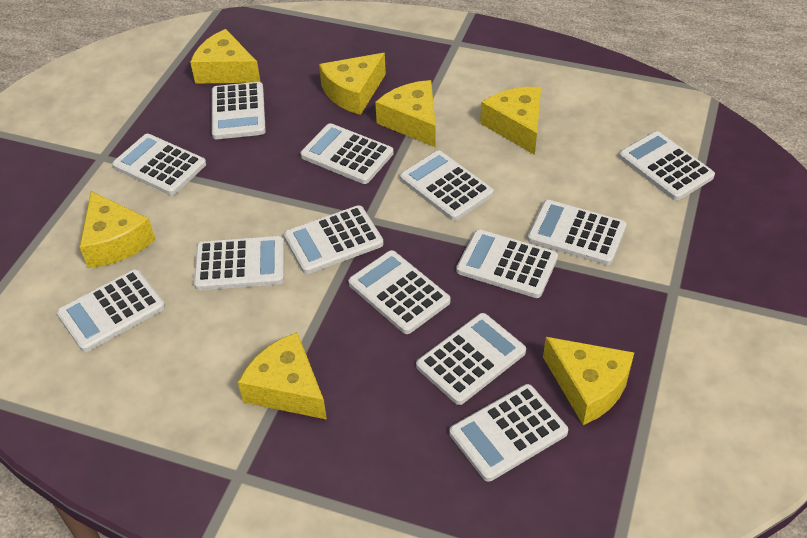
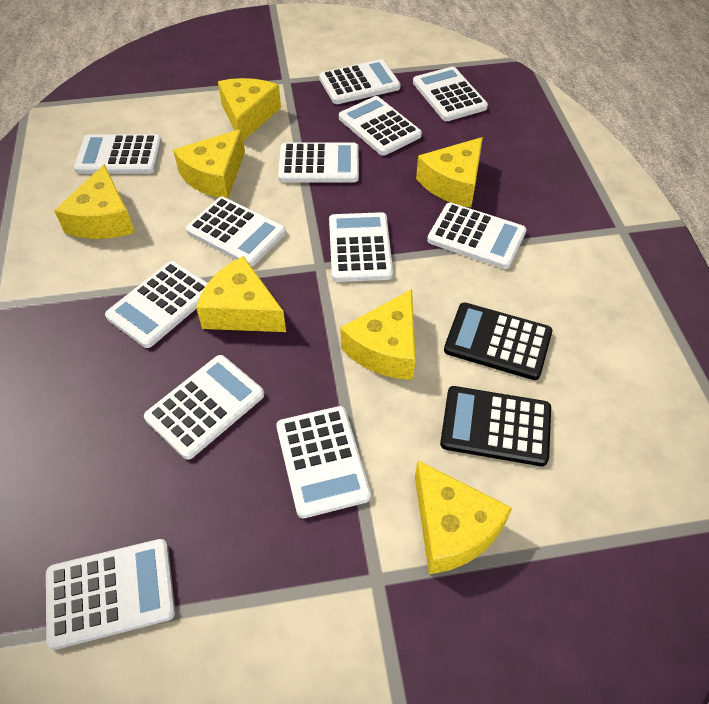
black calculator: none = 0 -> [440,386,551,466] [444,302,552,380] = 2
white calculator: [57,269,165,352] [112,134,206,195] [194,236,284,290] [212,82,266,139] [284,205,384,274] [300,123,394,184] [348,250,451,334] [400,150,494,221] [416,313,526,405] [449,384,568,482] [456,229,558,298] [527,200,626,265] [619,131,715,201] = 13 -> [46,539,175,650] [74,134,162,174] [105,261,207,348] [144,355,264,460] [186,197,286,266] [276,406,371,518] [278,142,359,183] [319,59,401,104] [329,212,393,282] [339,96,422,156] [413,66,488,121] [427,203,527,269] = 12

